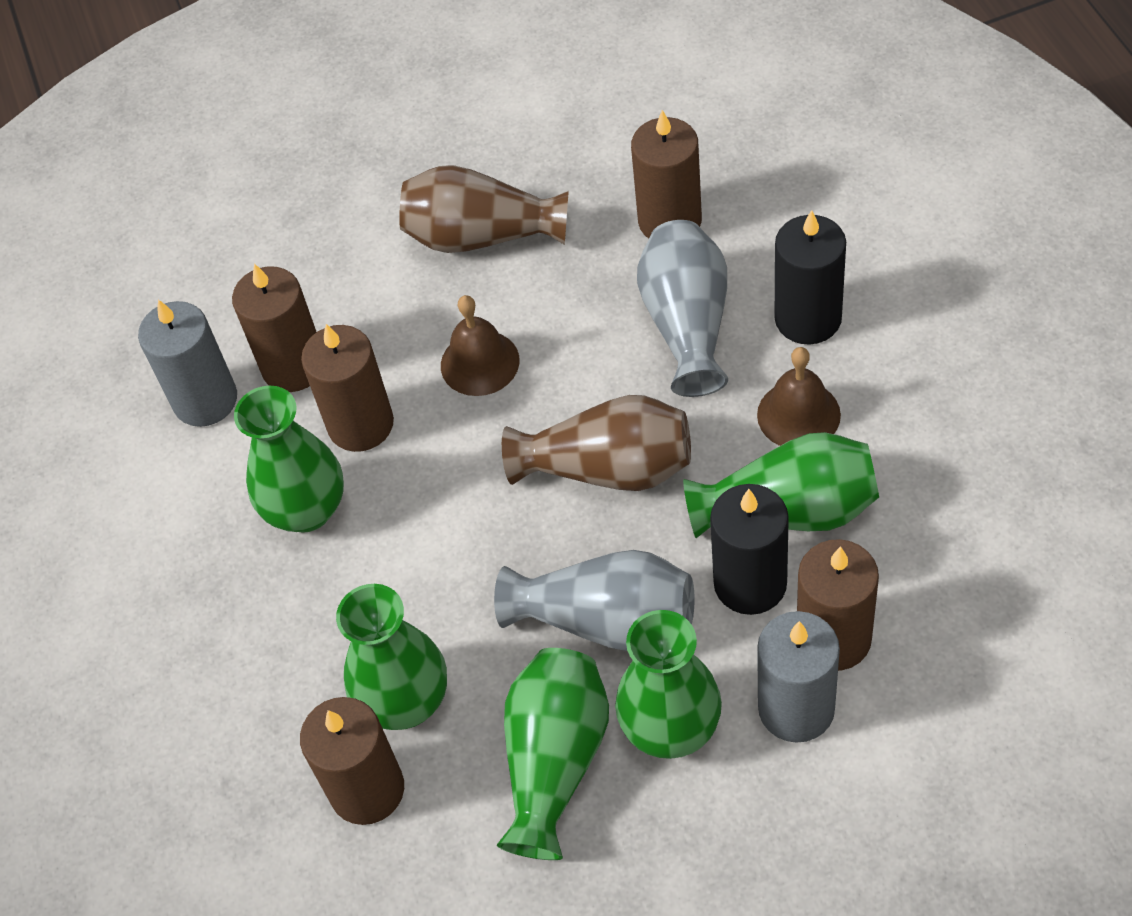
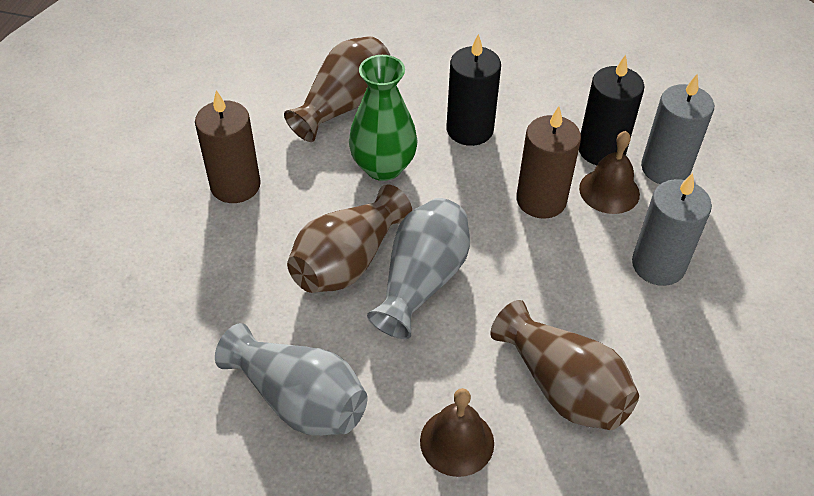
brown candle: [232,264,316,392] [300,697,404,825] [301,324,394,452] [631,110,702,238] [797,539,879,671] = 5 -> [195,90,261,203] [516,106,581,219] = 2
brown vase: [399,165,569,253] [502,395,691,491] = 2 -> [284,36,390,142] [287,184,412,293] [491,300,639,430] = 3
green vase: [234,386,344,533] [336,584,447,730] [497,648,609,860] [615,610,722,759] [683,432,879,538] = 5 -> [349,55,418,181] = 1

